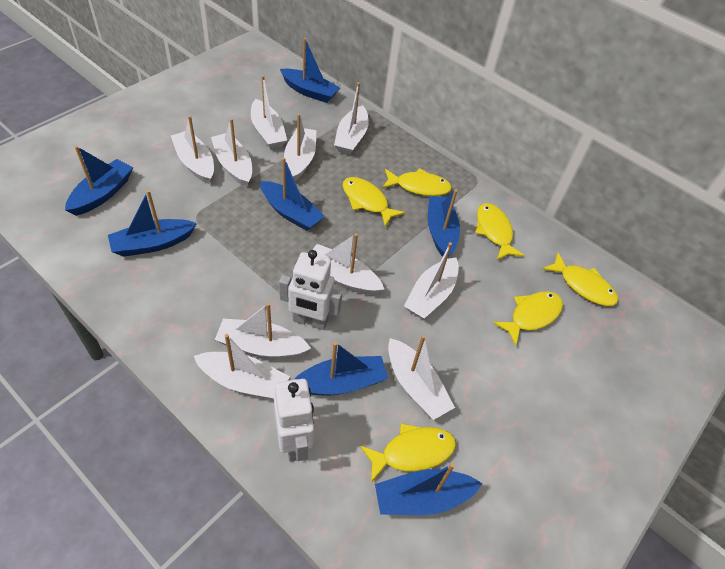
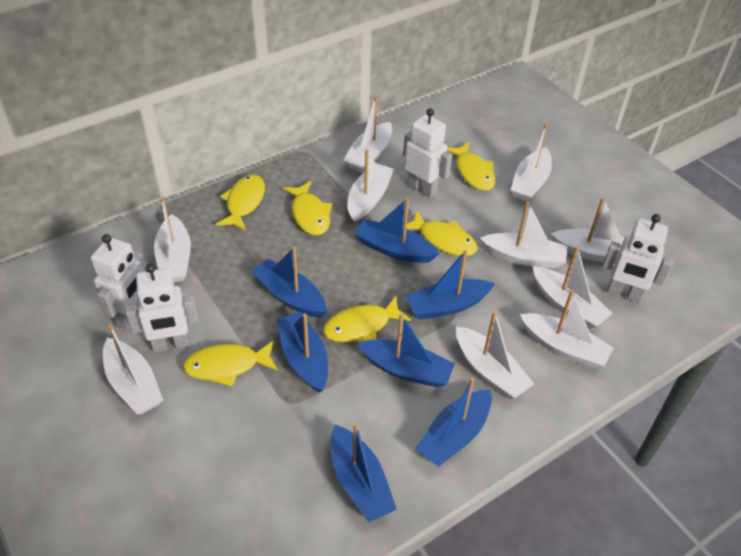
white robot: [274,379,314,462] [279,250,342,330] = 2 -> [91,234,146,330] [125,264,199,352] [403,108,452,198] [603,214,673,303] = 4

